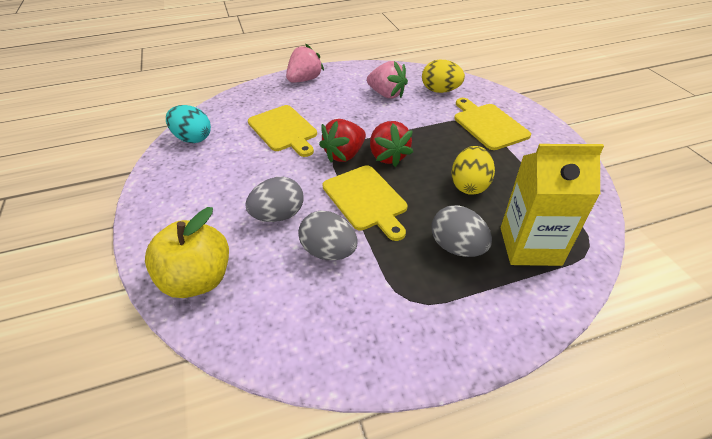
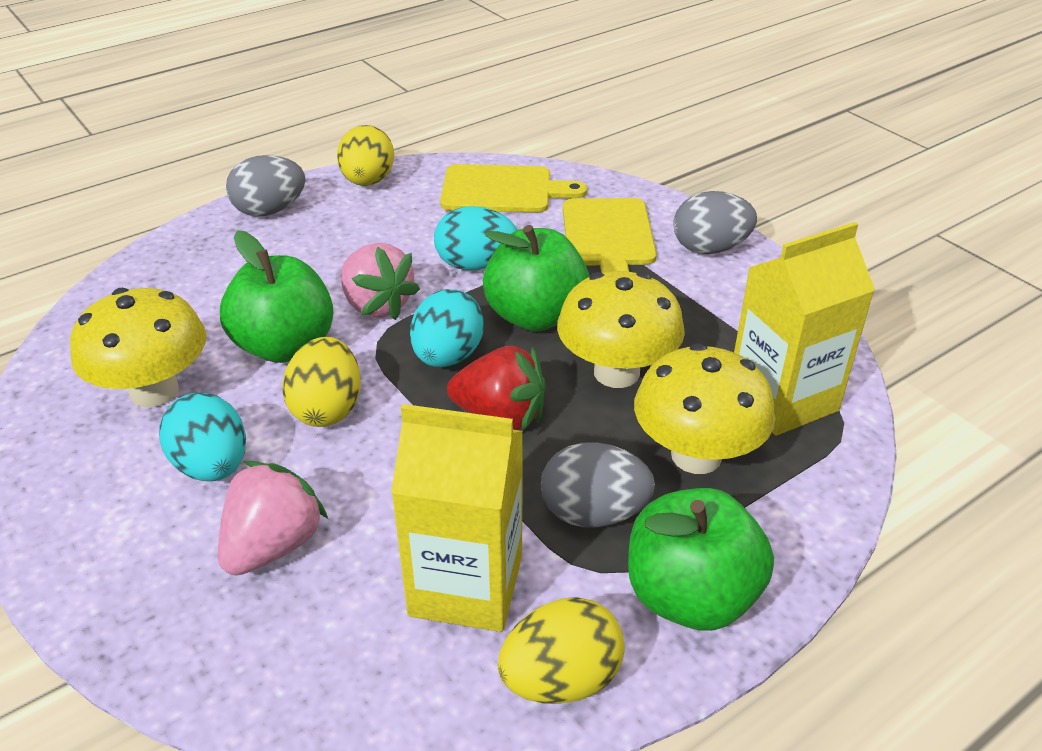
green apple: none = 0 -> [220,230,334,363] [483,225,589,332] [628,488,774,631] = 3
red strawberry: [319,119,366,162] [370,121,413,167] = 2 -> [447,346,546,431] = 1
turquoise egg: [166,105,211,143] = 1 -> [159,393,246,481] [410,289,484,367] [434,206,517,270] = 3
yellow apple: [145,207,229,298] = 1 -> none = 0
yellow carton: [501,144,604,266] = 1 -> [391,404,523,632] [734,222,875,436] = 2
yellow cutting board: [248,105,317,157] [322,165,407,241] [454,98,531,150] = 3 -> [440,164,587,213] [563,198,657,273] = 2
yellow egg: [422,60,465,93] [451,146,495,195] = 2 -> [282,337,361,427] [337,125,394,186] [498,597,625,704] = 3
yellow mushroom: none = 0 -> [70,288,206,408] [557,271,685,388] [634,343,775,474] = 3

